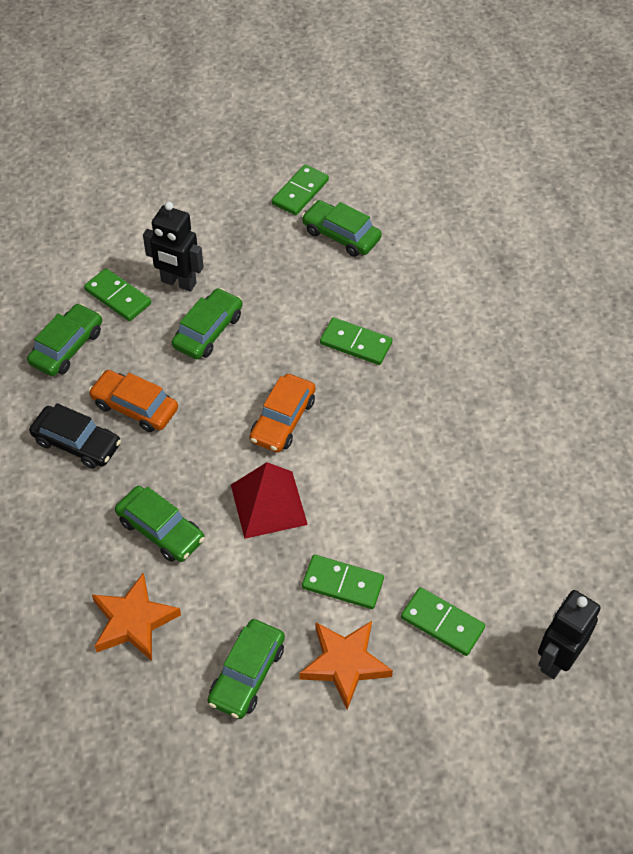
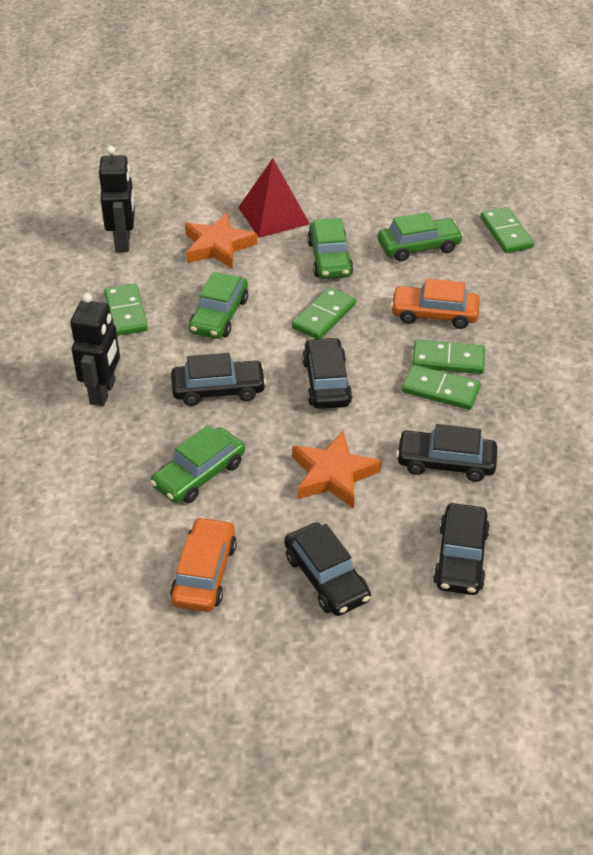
black car: [29,403,121,469] = 1 -> [171,353,266,406] [284,523,371,616] [302,337,353,409] [396,424,497,482] [433,503,490,595] = 5
green car: [27,303,102,376] [115,486,205,562] [172,288,242,359] [208,619,285,719] [302,200,382,257] = 5 -> [150,425,245,504] [189,272,248,339] [307,218,353,279] [378,212,463,261] = 4

